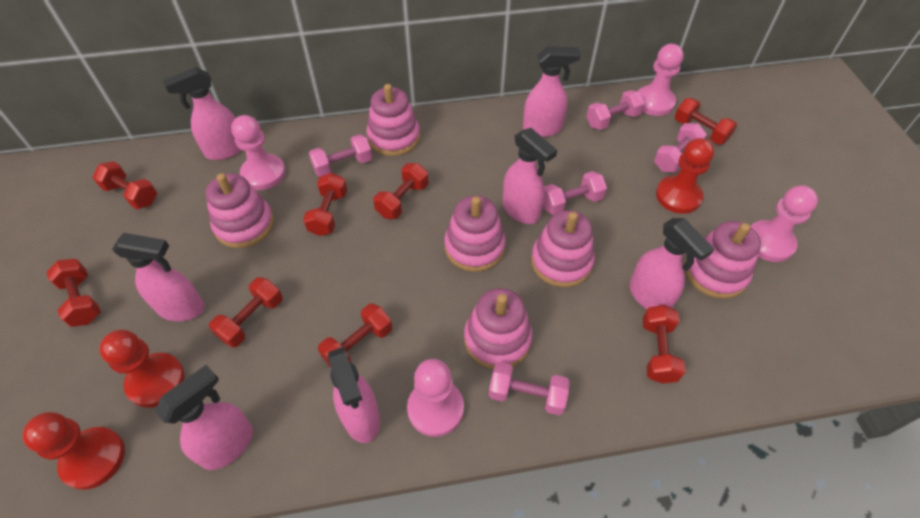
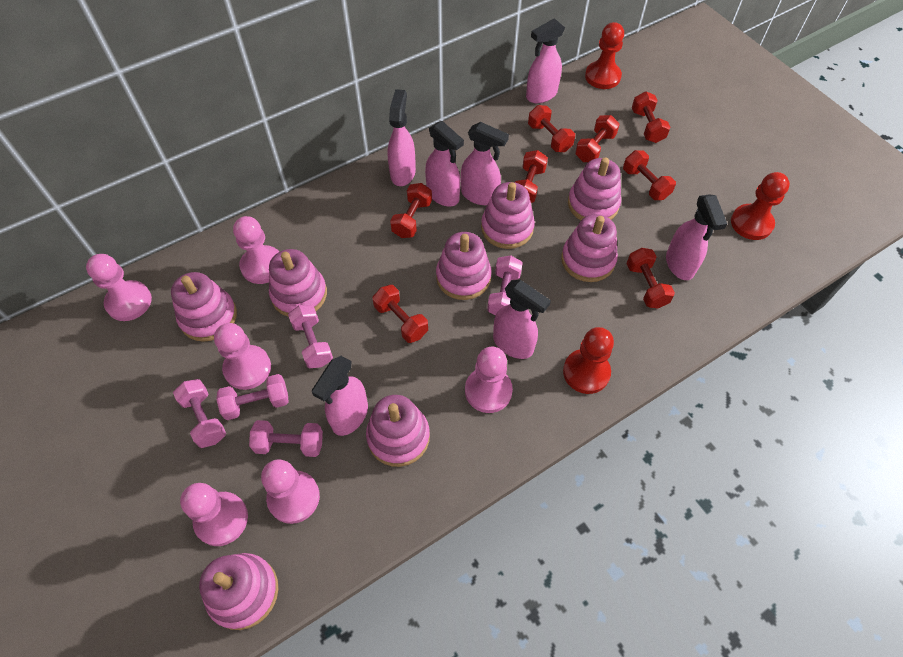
pink pawn: [231,115,285,190] [407,359,464,437] [638,44,684,116] [750,185,818,262] = 4 -> [86,254,152,321] [180,483,248,546] [214,323,271,390] [233,216,279,284] [261,459,320,524] [465,347,513,413] = 6
pink stacking toy: [206,173,274,248] [367,84,420,156] [444,196,506,272] [464,288,532,369] [531,210,595,287] [685,221,761,299] = 6 -> [171,272,237,342] [199,553,278,630] [269,249,327,317] [366,395,430,467] [436,232,492,300] [481,182,535,249] [561,214,618,282] [568,158,621,220] = 8

